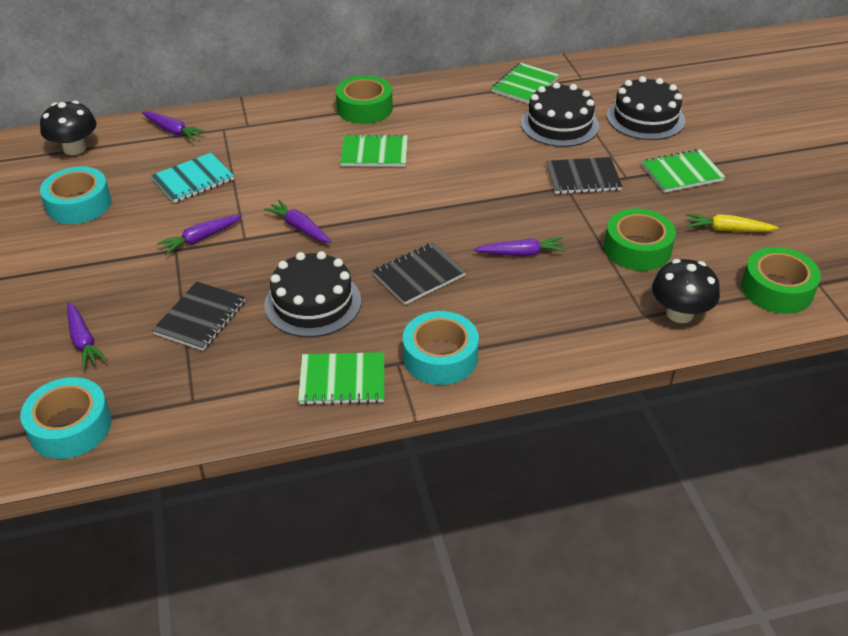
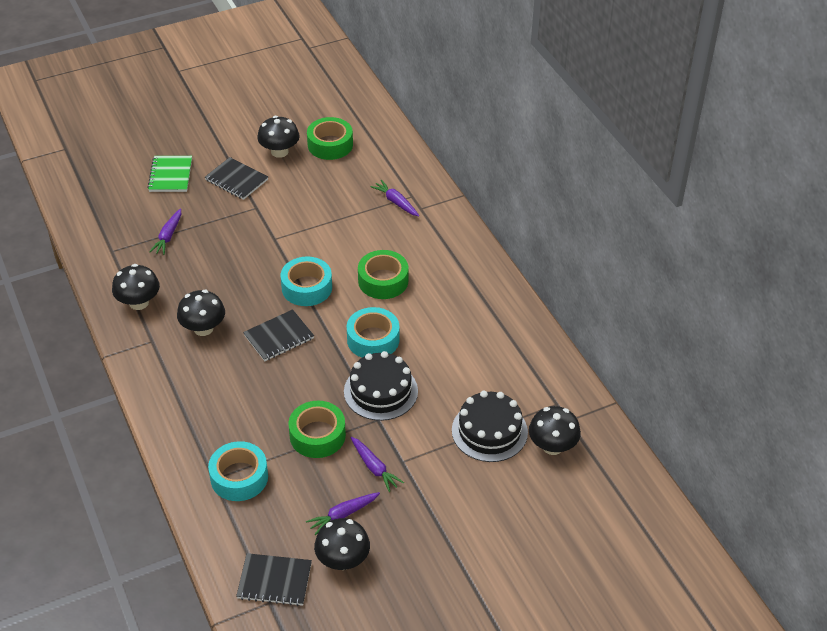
black cake: [264,251,361,337] [521,82,599,147] [607,76,685,140] = 3 -> [344,351,418,421] [452,391,528,462] = 2
black mushroom: [40,101,97,155] [652,259,720,323] = 2 -> [112,264,160,310] [177,290,225,336] [257,116,300,158] [314,518,370,570] [529,406,581,455] = 5
green notebook: [298,352,384,405] [340,134,408,167] [491,63,559,104] [642,149,725,193] = 4 -> [147,156,192,192] = 1
purple carrot: [67,302,108,369] [142,111,206,141] [157,214,242,255] [264,200,331,243] [474,237,567,256] = 5 -> [149,209,181,255] [306,492,380,535] [351,437,404,492] [370,180,419,216] = 4
turquoise notebook: [151,153,234,203] = 1 -> none = 0
yellow carrot: [686,214,778,232] = 1 -> none = 0

